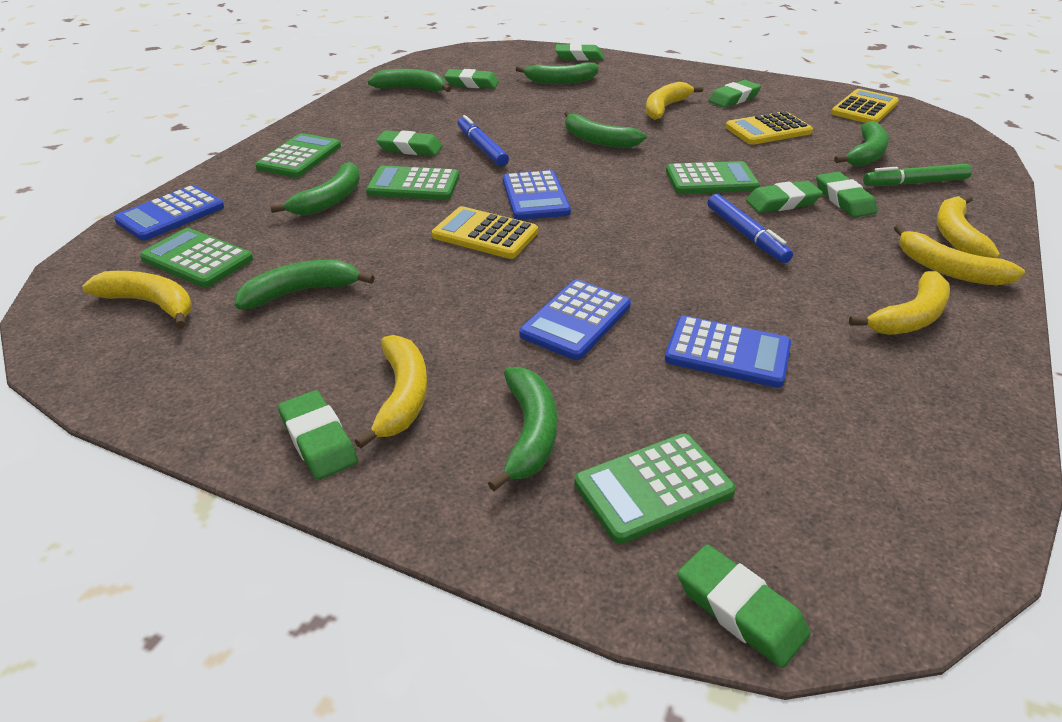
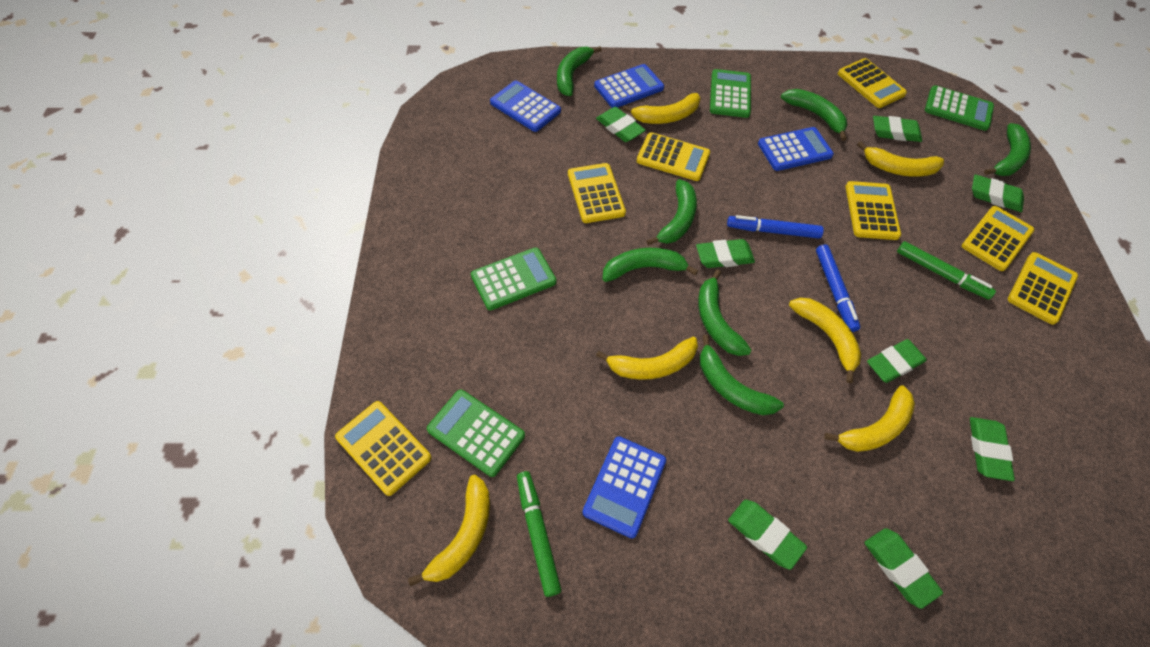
green calculator: [140,228,253,287] [255,133,341,178] [366,166,459,200] [574,433,736,544] [666,161,760,194] = 5 -> [427,390,525,477] [471,247,556,310] [710,69,751,118] [925,85,994,131] = 4
green marker: [863,164,972,186] = 1 -> [517,471,561,597] [897,241,996,299] = 2
yellow calculator: [432,206,538,259] [725,111,813,145] [831,89,899,123] = 3 -> [335,401,431,496] [568,163,626,223] [637,132,710,181] [838,58,907,108] [846,181,901,240] [962,206,1034,271] [1008,252,1078,325] = 7

